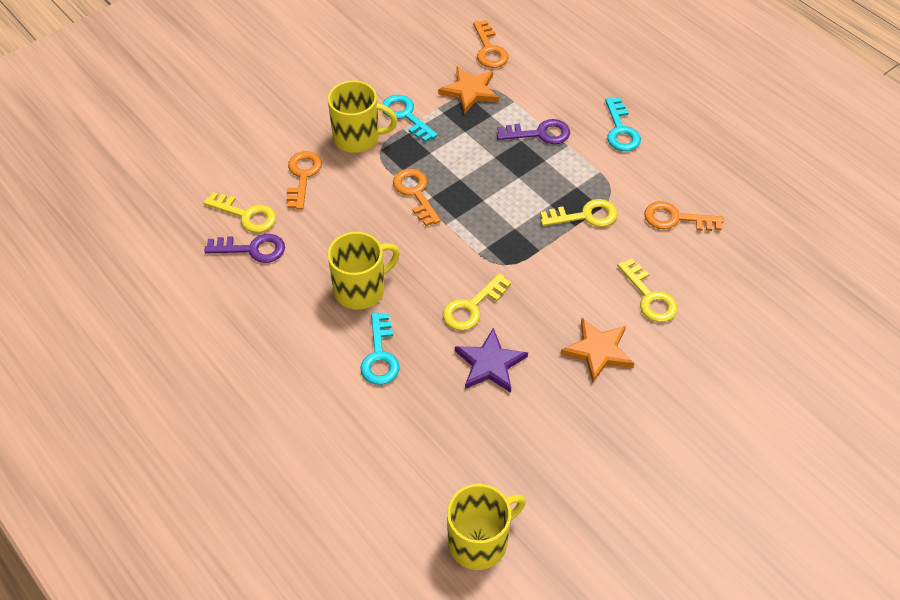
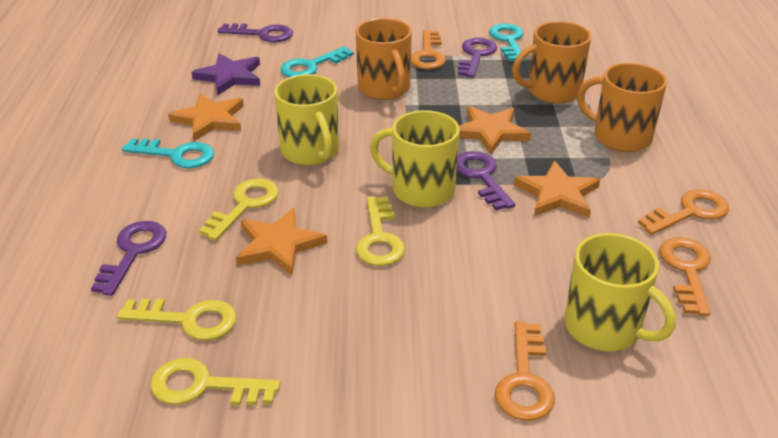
orange mug: none = 0 -> [356,18,412,100] [512,21,591,104] [577,63,667,152] = 3
orange star: [438,66,499,114] [561,318,634,382] = 2 -> [168,93,244,141] [236,208,327,275] [459,106,531,155] [514,161,600,218] = 4
purple key: [204,234,285,263] [497,119,570,144] = 2 -> [91,221,166,296] [218,23,293,42] [457,151,515,210] [458,38,497,78] = 4

